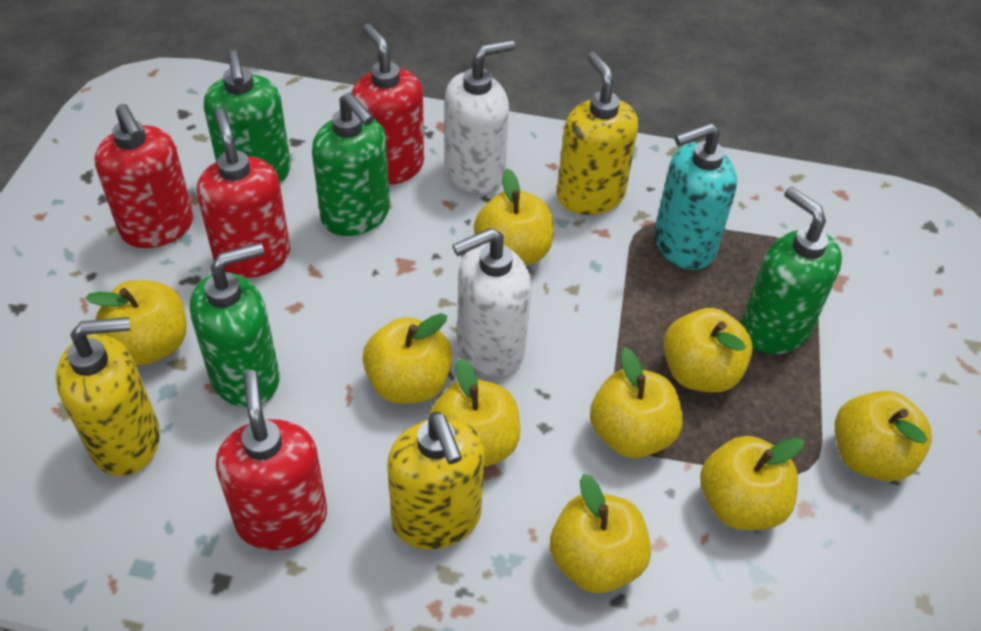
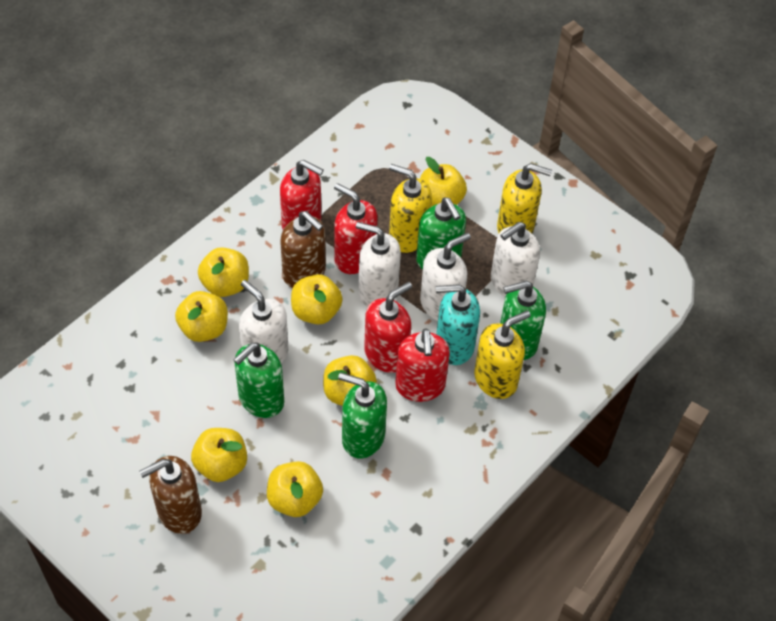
brown soap dispenser: none = 0 -> [139,456,202,534] [280,211,326,288] = 2
white soap dispenser: [445,40,515,194] [452,228,532,376] = 2 -> [239,280,289,363] [356,222,401,307] [420,233,471,321] [491,222,540,297] = 4
yellow apple: [85,280,187,365] [363,313,452,404] [428,358,520,467] [474,169,554,266] [550,474,651,593] [590,348,683,458] [663,308,753,393] [700,436,804,530] [835,391,932,481] = 9 -> [175,291,228,342] [191,428,247,482] [198,247,249,297] [267,461,323,517] [291,274,343,325] [323,355,377,406] [420,157,467,207] = 7

